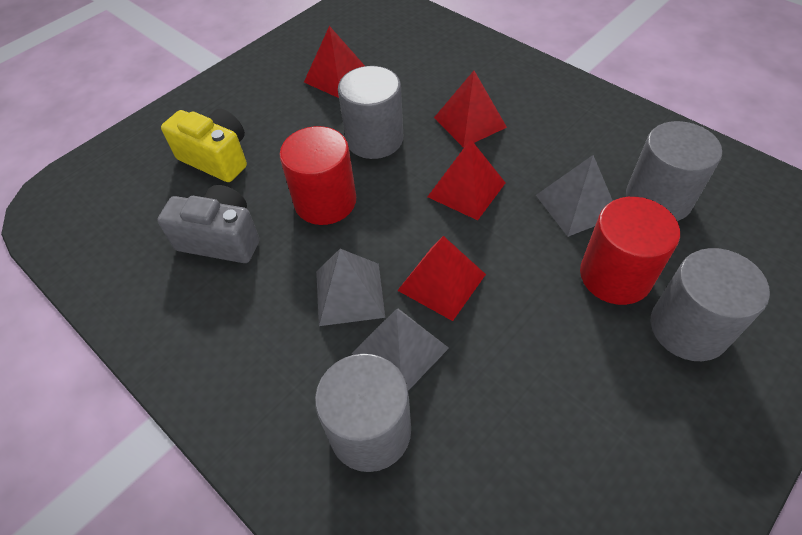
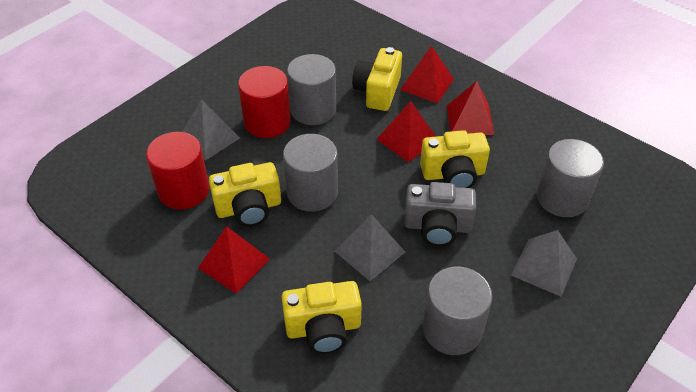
yellow camera: [161,109,247,182] = 1 -> [209,162,281,227] [282,281,362,354] [352,47,402,111] [420,130,490,188] = 4

